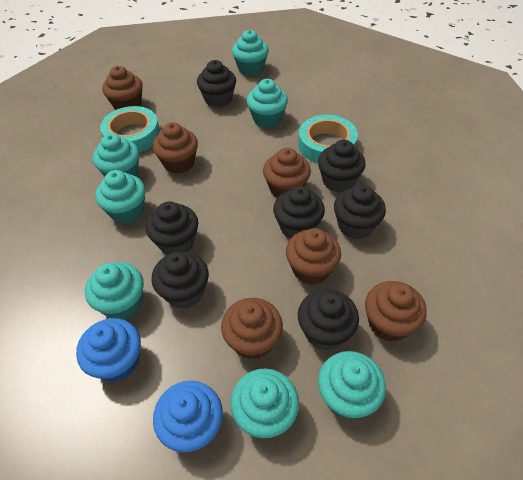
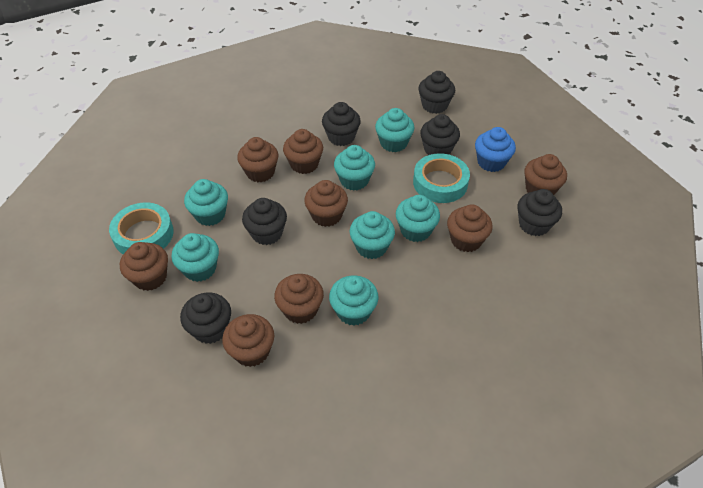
black cupcake: [146,201,198,255] [152,252,209,309] [197,60,236,108] [273,186,325,239] [298,289,359,350] [318,140,365,192] [334,184,386,239] = 7 -> [180,292,231,344] [242,198,287,245] [322,102,361,146] [418,71,455,114] [420,114,460,155] [517,189,562,236] = 6
blue cupcake: [76,318,141,382] [153,381,223,452] = 2 -> [475,127,516,172] = 1
brown cupcake: [102,66,143,110] [153,122,198,174] [221,298,283,360] [263,148,311,198] [286,228,341,285] [365,281,427,342] = 6 -> [120,242,168,291] [222,314,274,367] [237,137,278,182] [274,274,324,324] [283,129,323,174] [304,180,348,227] [447,204,493,252] [524,154,567,195] = 8

